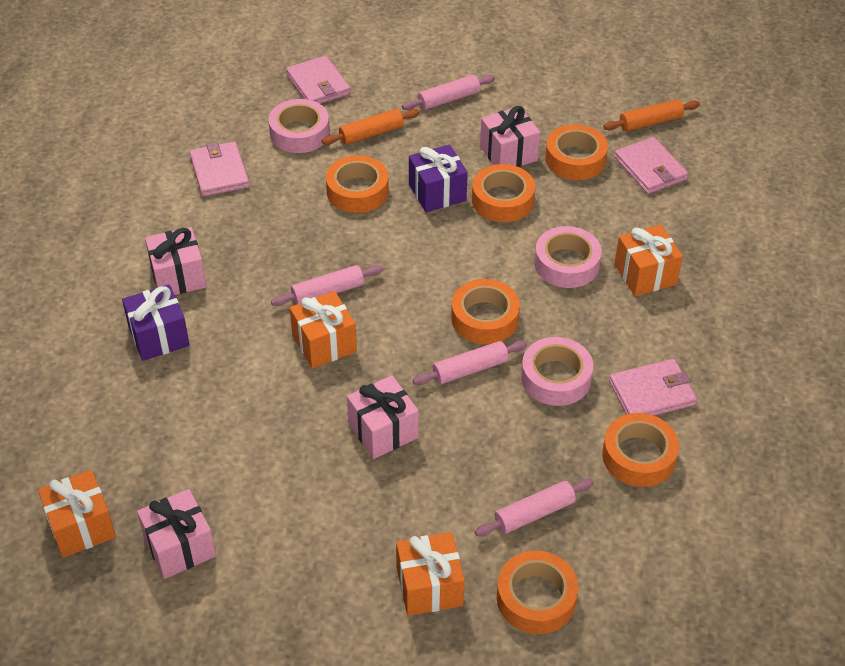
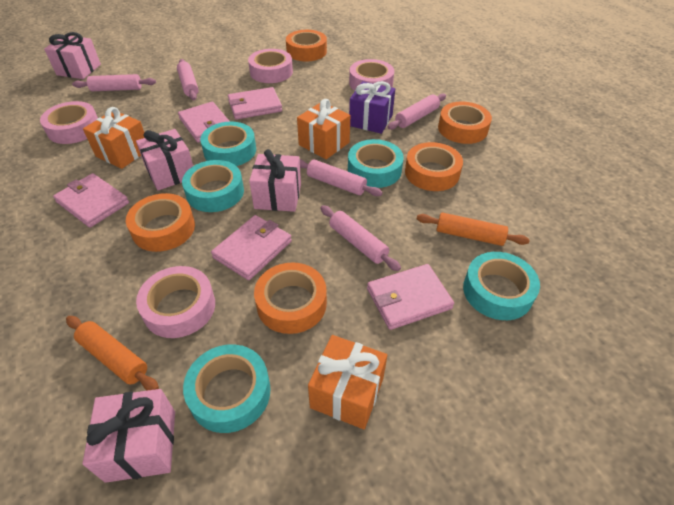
orange gift: [38,470,116,558] [290,291,357,369] [396,532,465,616] [614,225,683,296] = 4 -> [83,107,145,169] [297,99,350,159] [308,335,387,429] = 3
orange tape: [326,155,389,213] [451,279,520,344] [472,164,535,222] [497,550,578,634] [545,125,608,180] [602,413,679,487] = 6 -> [126,193,195,252] [254,262,327,334] [286,30,327,61] [405,142,463,191] [438,102,492,144] = 5
pink rolling pin: [271,265,383,306] [402,75,495,110] [413,340,527,385] [475,478,594,537] = 4 -> [72,74,156,91] [177,59,199,100] [300,159,383,196] [320,205,401,271] [388,93,446,130] = 5
pink tape: [269,99,330,153] [521,337,593,406] [534,226,602,288] = 3 -> [40,101,98,144] [136,266,215,338] [248,49,293,83] [349,59,394,91] = 4
pink wallet: [189,141,249,197] [286,55,351,104] [609,359,697,416] [614,137,688,194] = 4 -> [53,173,129,228] [178,102,230,142] [211,215,292,280] [228,87,282,119] [367,264,454,330] = 5
purple gift: [122,284,190,361] [409,144,468,212] = 2 -> [349,81,395,134] = 1
turquoise tape: none = 0 -> [182,160,244,212] [183,344,271,433] [200,122,256,166] [348,139,404,188] [463,252,540,320] = 5

